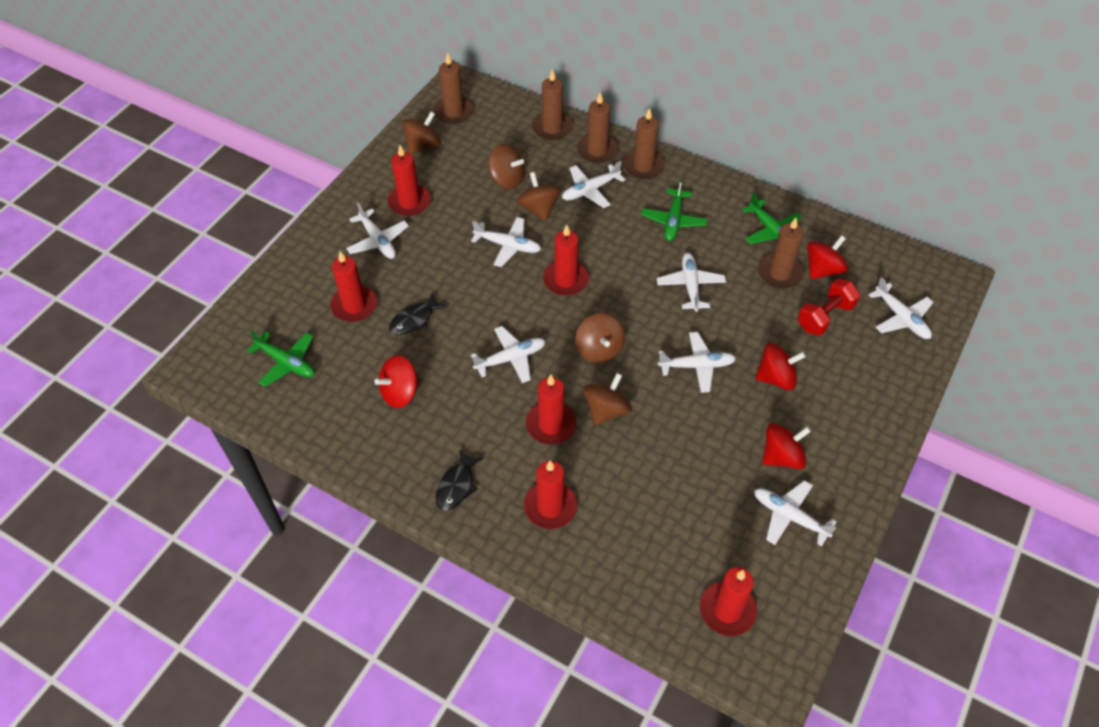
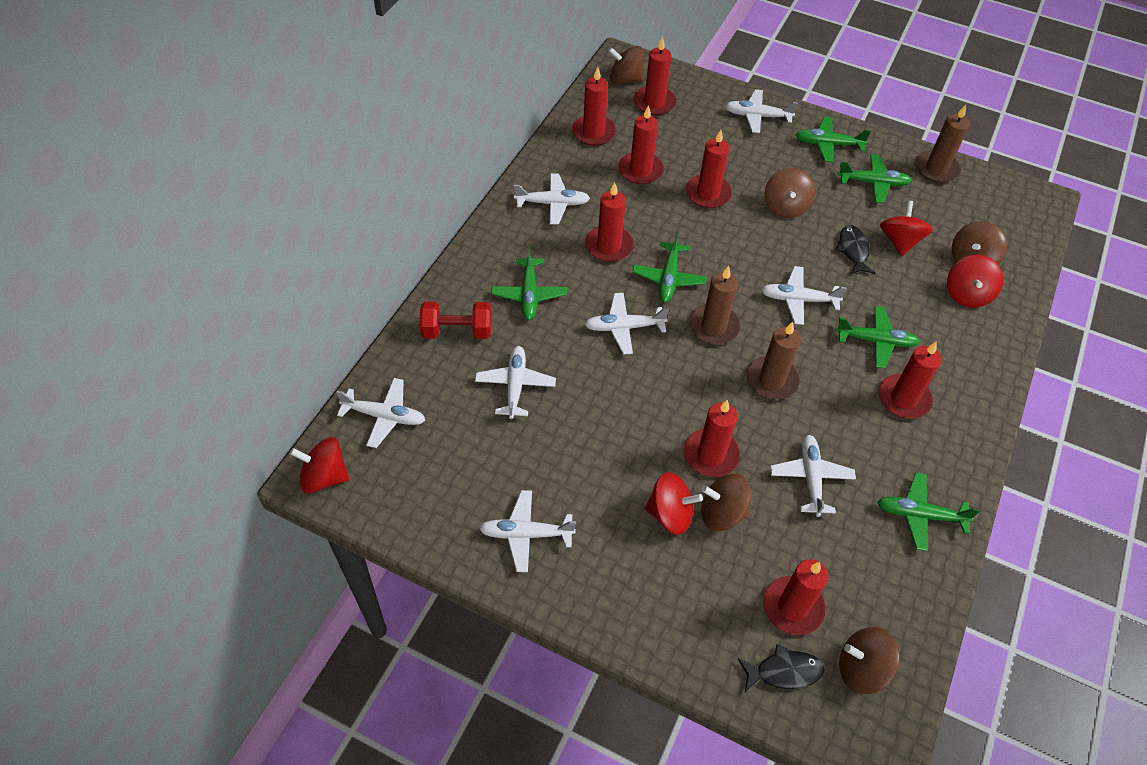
brown candle: [433,53,474,124] [532,69,573,141] [577,92,618,163] [623,107,665,179] [758,218,804,289] = 5 -> [689,266,740,345] [746,322,801,400] [915,105,970,183] = 3
green plane: [247,330,315,387] [641,179,707,241] [742,193,802,244] = 3 -> [491,246,567,320] [632,231,707,303] [795,117,871,163] [835,306,920,369] [838,154,912,203] [877,472,980,551] = 6
red candle: [330,251,377,322] [387,145,431,216] [524,460,577,529] [526,375,577,444] [543,224,589,296] [700,567,757,636] = 6 -> [572,67,616,146] [585,182,634,262] [618,105,664,185] [633,37,676,115] [684,400,740,477] [686,130,732,208] [763,560,829,635] [878,341,942,419] = 8

